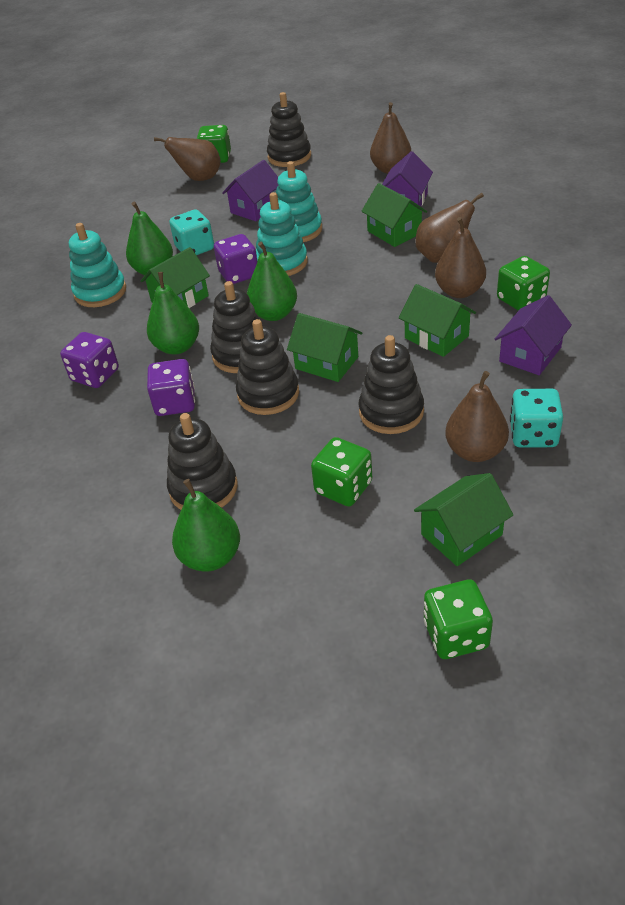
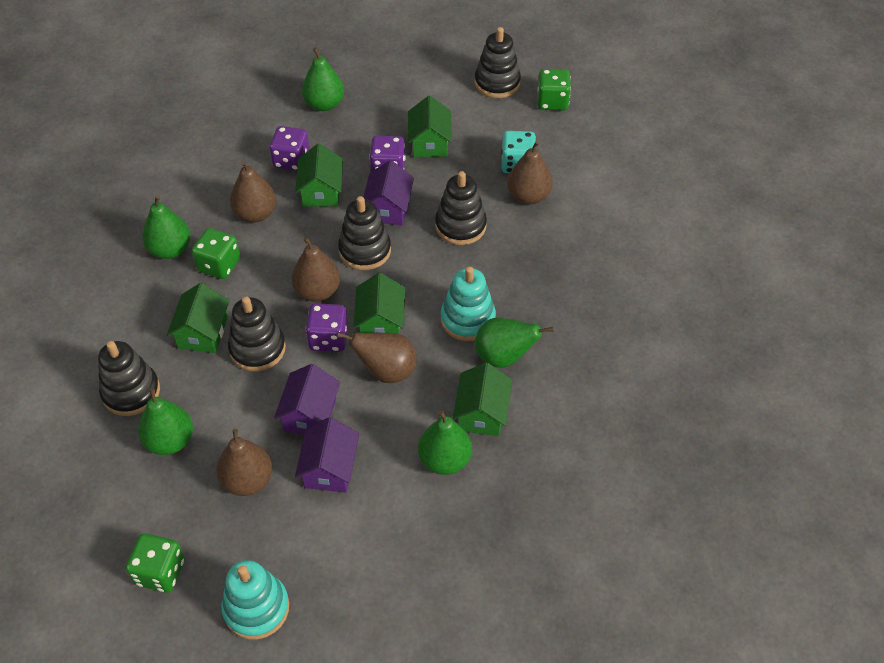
green dice: [197,125,231,163] [311,437,372,506] [424,580,493,659] [497,256,550,311] = 4 -> [126,533,185,593] [192,228,240,279] [537,69,571,111] = 3
green pear: [126,202,173,275] [147,272,199,355] [172,479,240,572] [247,242,297,321] = 4 -> [138,388,193,455] [142,195,191,259] [302,47,344,111] [418,410,472,475] [475,318,554,368] = 5
turquoise dice: [169,209,214,255] [510,389,563,447] = 2 -> [501,131,536,173] = 1
turquoise stacking toy: [69,223,126,307] [256,192,308,276] [276,161,322,242] = 3 -> [221,560,289,640] [441,267,496,341] = 2

